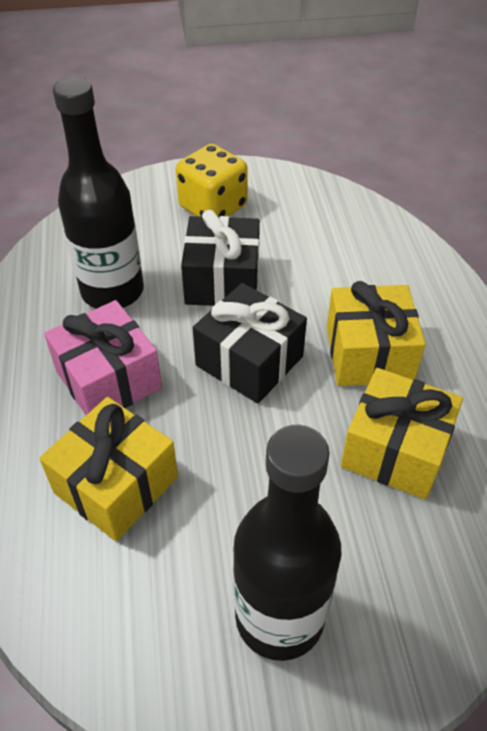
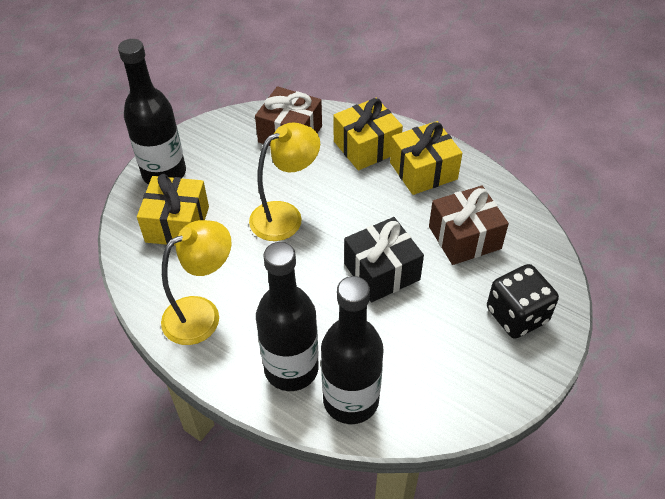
black bottle: [53,77,144,309] [233,425,341,661] = 2 -> [118,39,186,184] [256,242,319,391] [321,276,384,424] = 3
black dice: none = 0 -> [487,264,559,338] = 1
black gift: [181,210,260,306] [193,283,307,404] = 2 -> [344,217,424,302] = 1
brown gift: none = 0 -> [255,86,322,146] [429,185,509,265] = 2
pink gift: [44,300,162,415] = 1 -> none = 0
yellow dice: [176,144,248,217] = 1 -> none = 0
yellow lamp: none = 0 -> [161,220,231,345] [249,123,320,241] = 2

